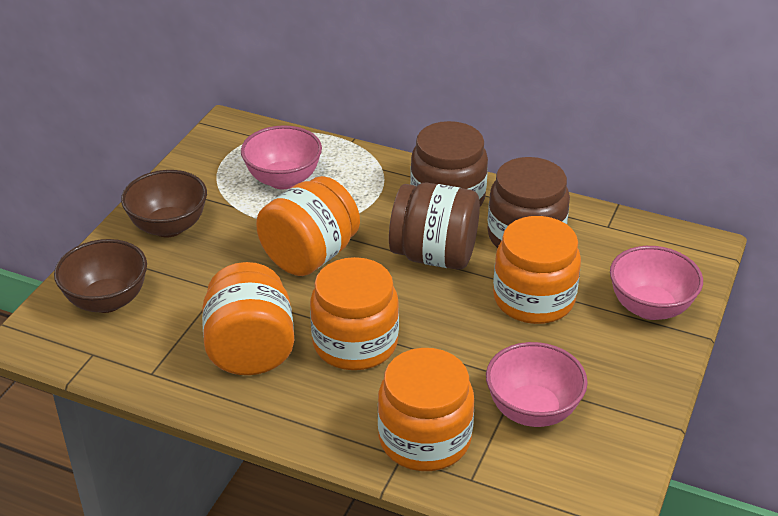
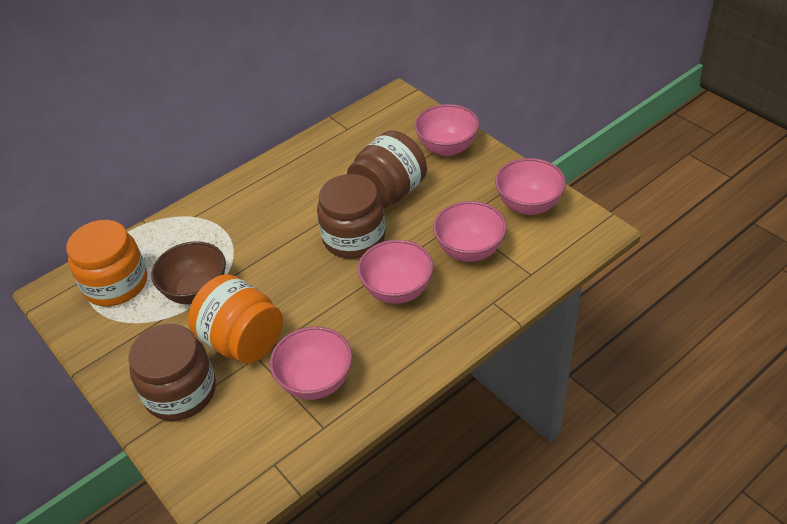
brown bowl: [54,239,147,313] [121,170,207,238] = 2 -> [151,241,226,304] = 1
orange jar: [202,262,294,375] [256,176,360,276] [310,257,399,370] [378,348,474,471] [493,216,581,324] = 5 -> [66,220,147,307] [188,274,283,364] = 2
pink bowl: [241,125,322,189] [486,342,588,427] [610,246,703,320] = 3 -> [270,326,352,400] [358,240,433,304] [414,104,479,156] [433,201,507,262] [495,158,566,215] = 5

